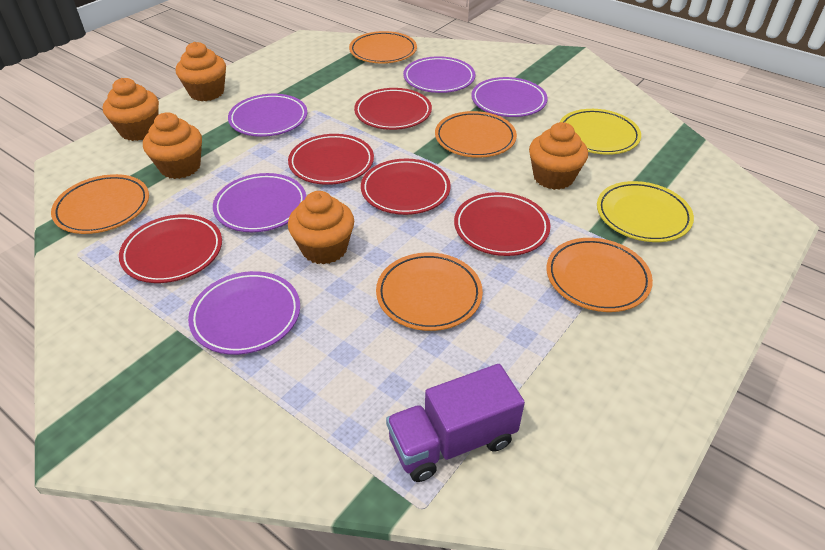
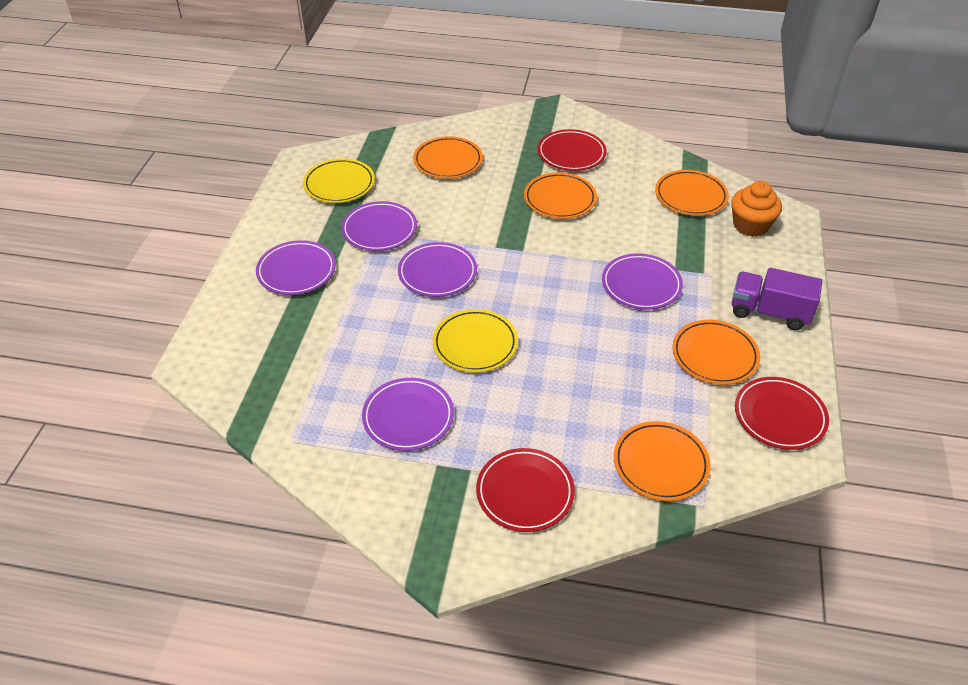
orange cupcake: [103,78,159,141] [143,112,202,179] [176,42,226,101] [288,191,354,265] [529,122,588,190] = 5 -> [731,181,782,237] = 1
red plate: [119,214,222,283] [288,134,374,185] [354,88,432,130] [361,159,451,215] [454,192,550,256] = 5 -> [476,448,575,532] [538,129,607,171] [735,377,829,450] = 3

